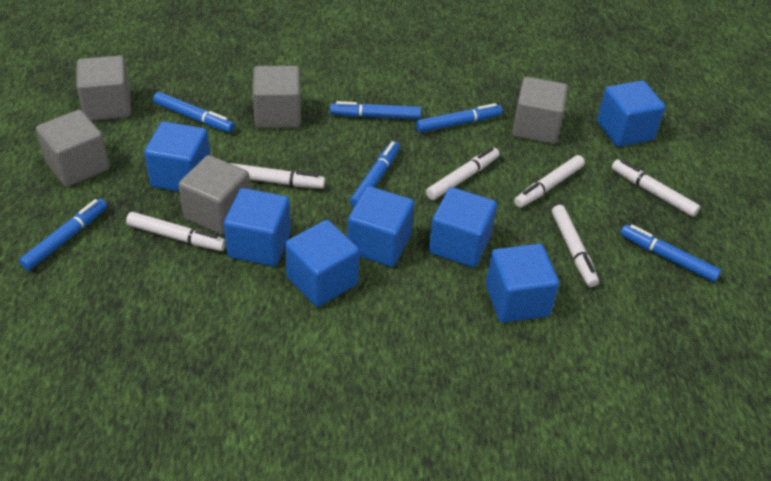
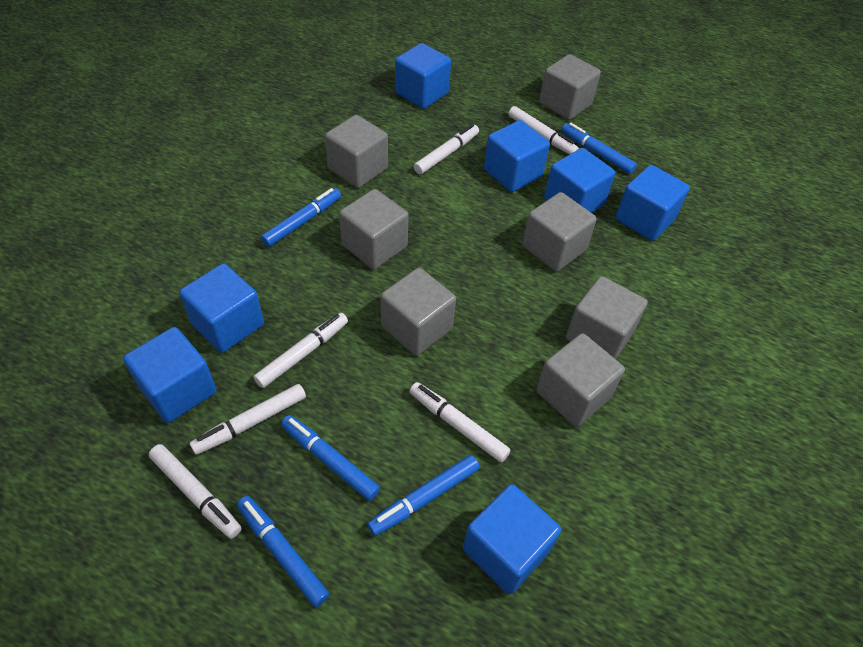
blue marker: [19,199,107,271] [153,92,235,132] [330,101,421,119] [350,141,400,207] [416,103,502,133] [620,225,721,282] = 6 -> [237,496,329,607] [261,188,341,247] [281,415,380,501] [367,455,480,536] [561,123,637,174] = 5
grey cube: [36,110,110,187] [76,55,131,121] [179,155,250,235] [253,66,301,128] [512,77,568,144] = 5 -> [325,115,388,188] [339,189,409,269] [381,268,456,356] [522,192,597,272] [536,333,625,427] [539,54,601,120] [566,276,648,359] = 7

